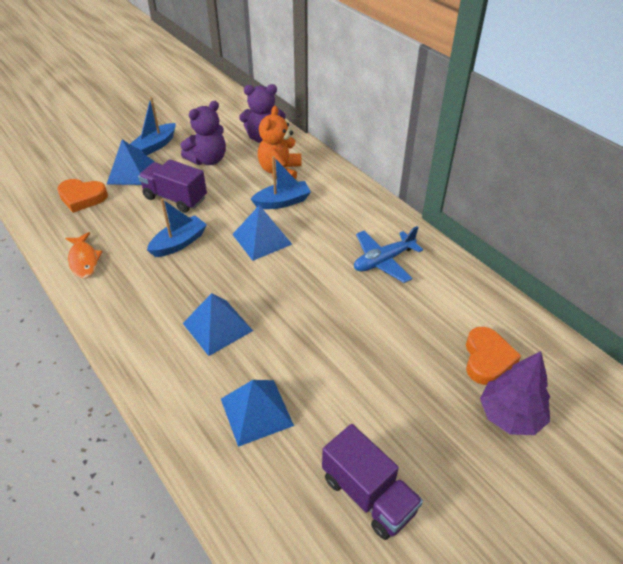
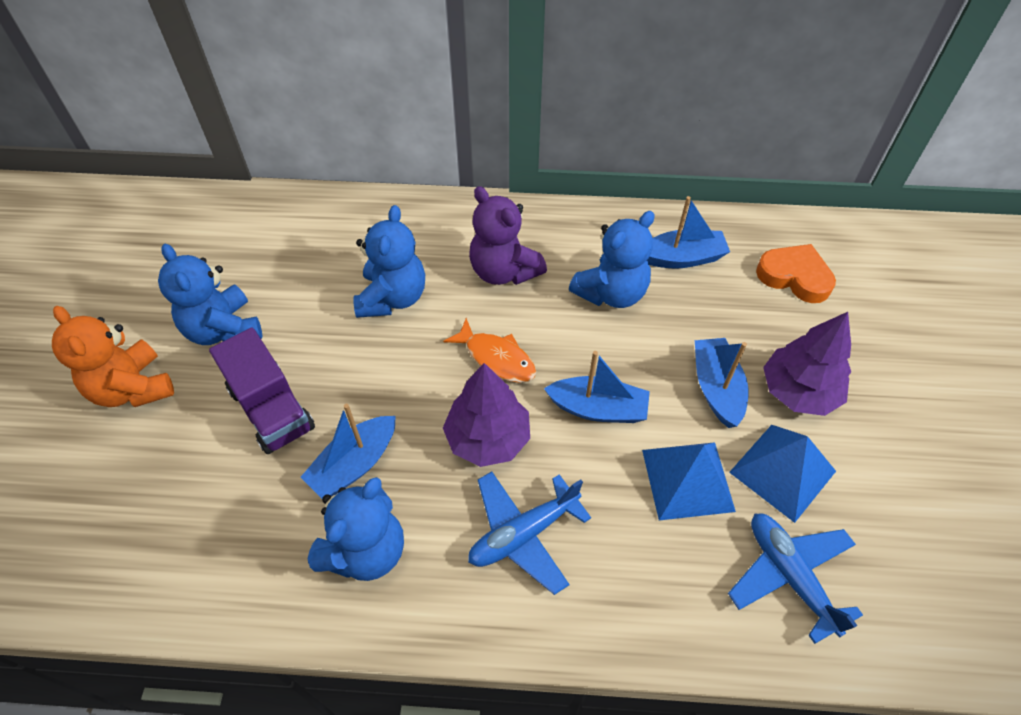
blue boat: [130,97,176,156] [147,199,207,257] [251,156,311,209] = 3 -> [300,404,396,499] [544,351,650,423] [647,196,730,268] [695,338,748,428] = 4
blue plane: [354,226,423,283] = 1 -> [468,471,591,595] [728,514,863,644] = 2
blue pyramid: [107,139,155,185] [183,293,253,356] [221,380,294,447] [232,205,292,261] = 4 -> [642,442,736,520] [729,425,836,523] = 2
blue teddy bear: none = 0 -> [158,244,263,345] [308,477,404,581] [353,205,425,318] [569,211,655,308] = 4
orange heart: [57,179,108,213] [466,327,521,385] = 2 -> [756,244,836,303] = 1
purple teddy bear: [180,101,226,165] [239,84,286,143] = 2 -> [469,186,547,285] = 1
purple tree: [480,351,550,435] = 1 -> [443,363,530,467] [763,312,851,416] = 2
purple truck: [138,159,207,213] [322,424,423,540] = 2 -> [209,327,315,454] = 1

